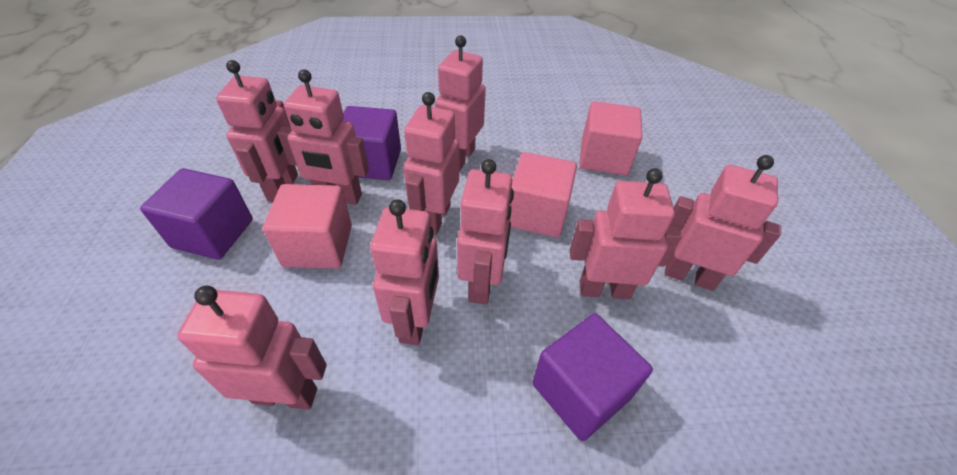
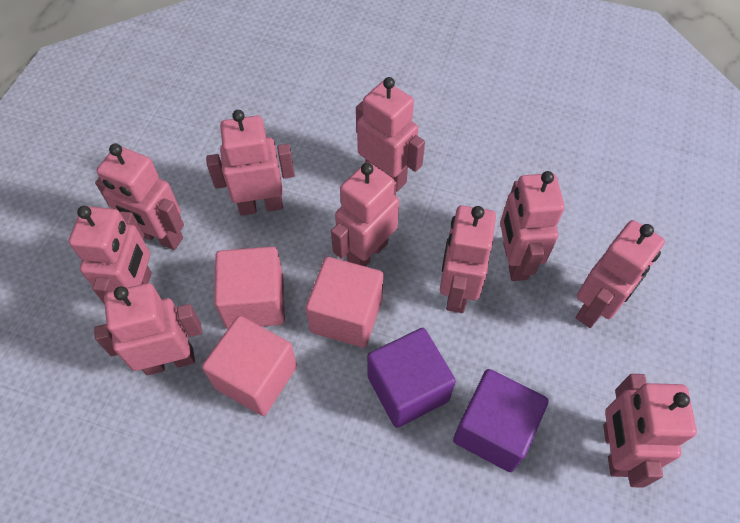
pink robot: [177,285,327,410] [216,60,298,202] [277,69,369,205] [370,199,439,345] [403,92,459,235] [435,35,486,171] [457,159,514,304] [570,168,682,299] [664,155,781,291] = 9 -> [69,206,152,304] [94,283,202,375] [95,143,184,250] [206,110,295,216] [331,162,399,267] [356,77,425,192] [440,205,496,313] [500,171,565,281] [576,220,665,328] [603,374,697,488] = 10
purple cube: [140,168,253,260] [343,106,401,180] [532,313,653,441] = 3 -> [367,328,456,428] [453,369,549,472] = 2

